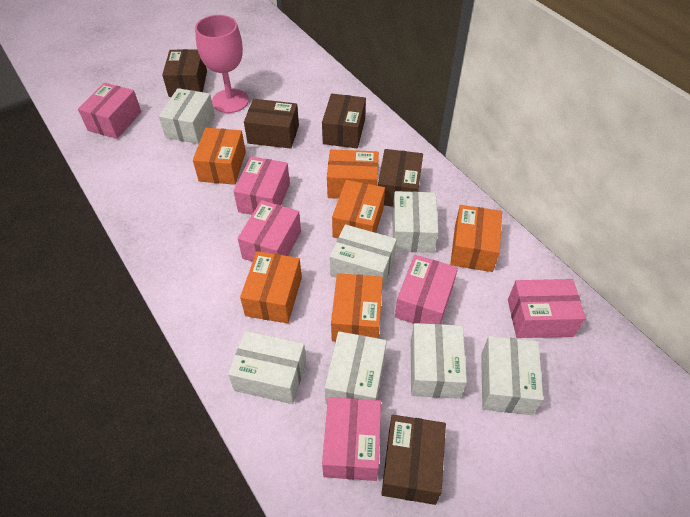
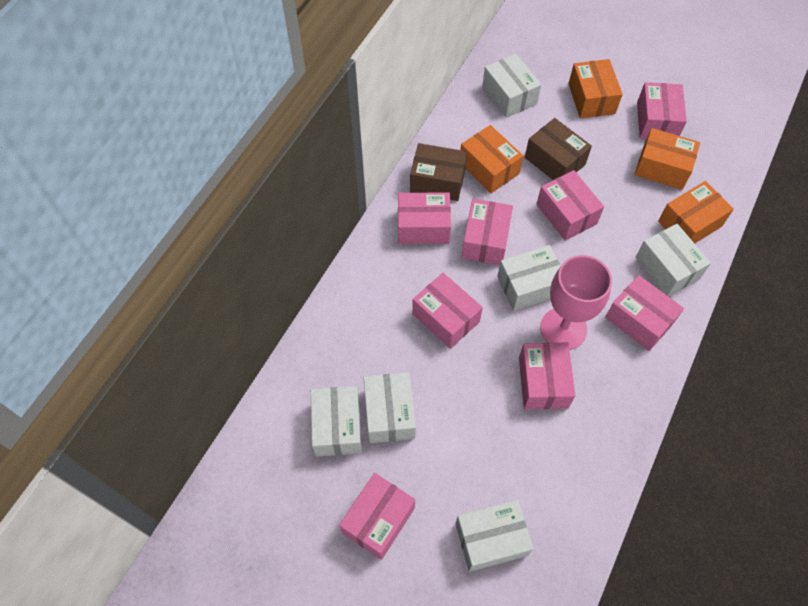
brown box: [162,49,207,97] [244,99,299,149] [322,94,366,148] [378,149,423,207] [381,415,446,505] = 5 -> [410,143,467,201] [525,118,592,180] = 2
orange box: [193,128,246,185] [240,251,302,324] [327,149,379,199] [331,273,383,342] [332,180,385,238] [450,205,502,272] = 6 -> [460,125,523,193] [568,59,623,118] [634,128,700,190] [658,181,734,243] = 4
pink box: [78,83,141,139] [233,156,290,215] [238,200,301,262] [322,397,381,481] [395,255,458,324] [508,279,586,338] = 6 -> [339,473,415,560] [398,193,451,244] [412,273,483,349] [462,199,513,265] [519,342,575,409] [536,170,604,241] [605,275,684,351] [637,82,687,139] = 8
white box: [159,88,215,144] [228,331,306,404] [325,331,387,404] [330,224,397,290] [393,191,438,253] [411,323,467,399] [481,336,543,415] = 7 -> [311,386,362,457] [363,372,416,443] [455,500,534,572] [482,54,541,118] [497,245,561,311] [636,224,711,296] = 6

